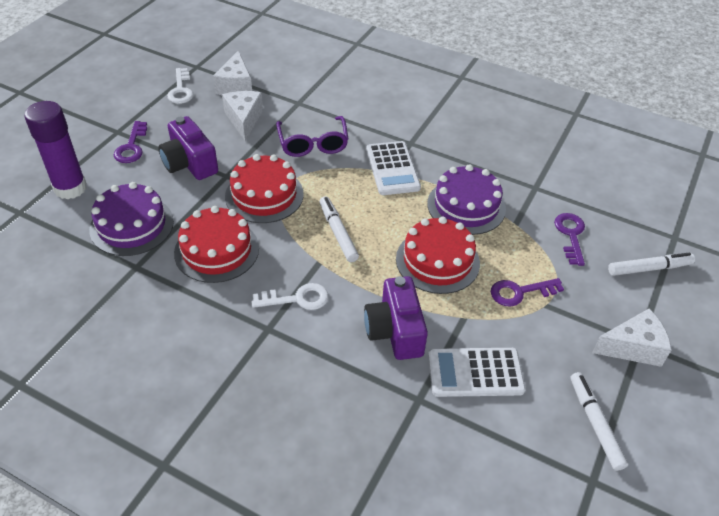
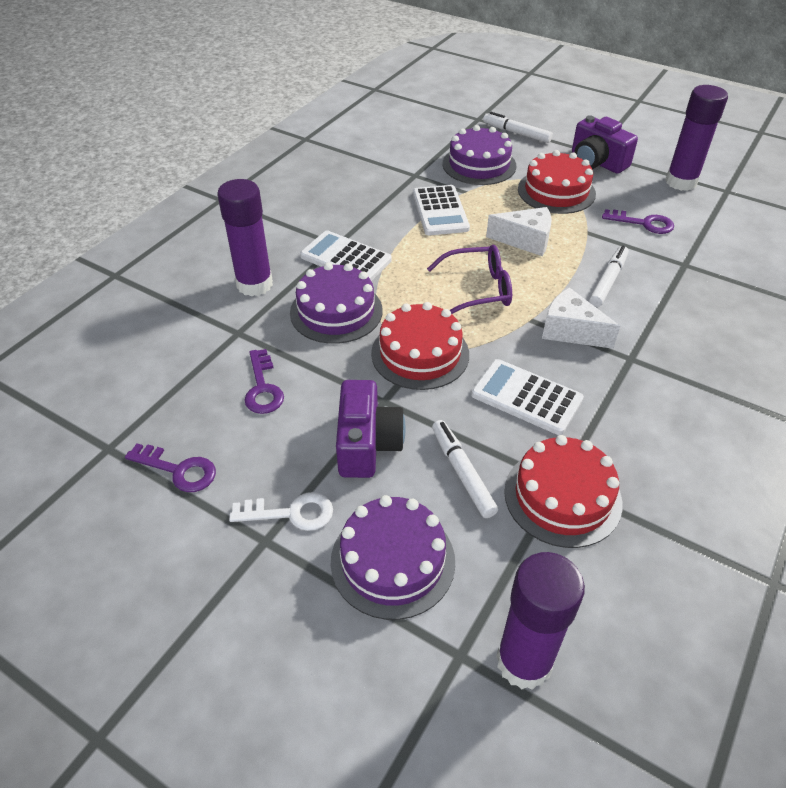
purple cake: [89,182,174,256] [427,164,506,235] = 2 -> [290,263,383,344] [331,495,455,620] [443,125,516,185] = 3
purple glue stick: [24,101,87,200] = 1 -> [217,179,273,296] [496,552,585,690] [665,85,728,191] = 3
white calculator: [366,141,421,195] [428,348,526,397] = 2 -> [300,230,392,281] [413,185,470,235] [471,359,584,435] = 3
white cheese: [213,51,252,95] [222,91,263,141] [592,309,671,367] = 3 -> [486,207,551,256] [542,287,620,349] = 2
white key: [167,68,194,104] [251,283,328,310] = 2 -> [229,492,333,531] = 1

